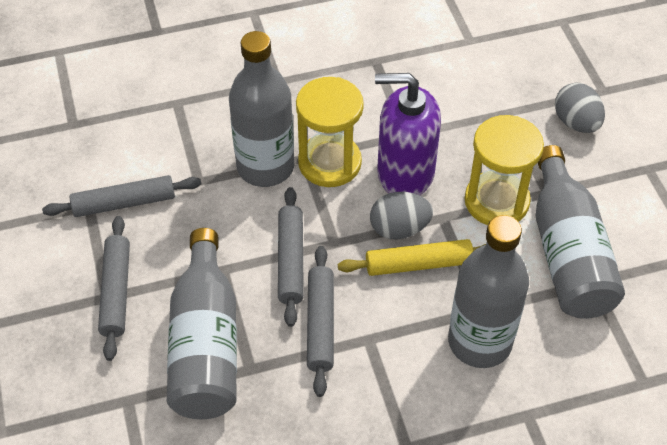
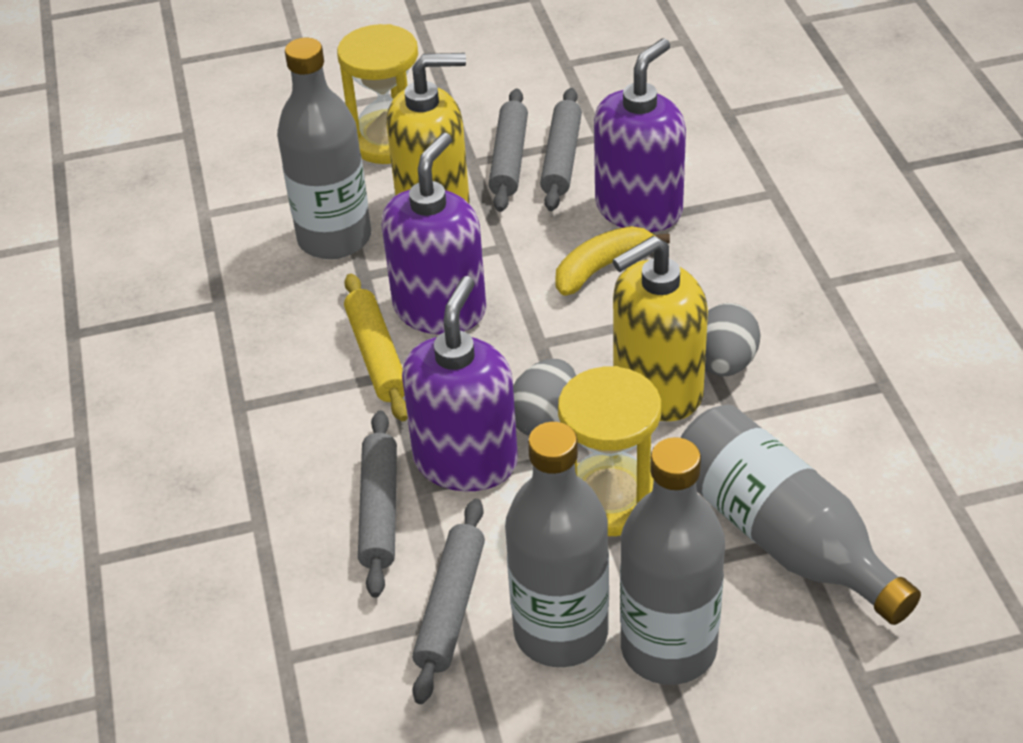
purple soap dispenser: [375,73,441,195] = 1 -> [382,133,486,335] [402,276,518,491] [594,38,686,232] = 3
yellow banana: none = 0 -> [555,226,670,296] = 1
yellow soap dispenser: none = 0 -> [386,53,470,203] [612,236,708,421] = 2

